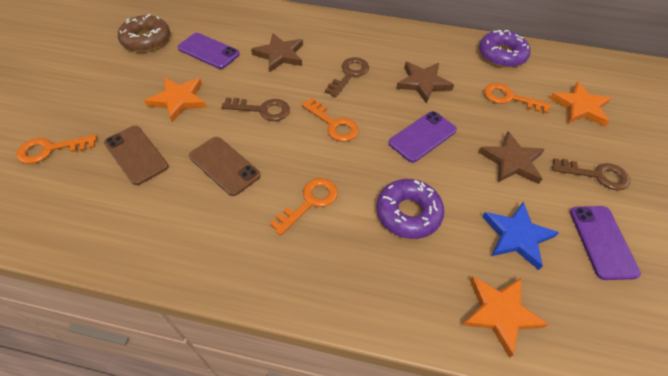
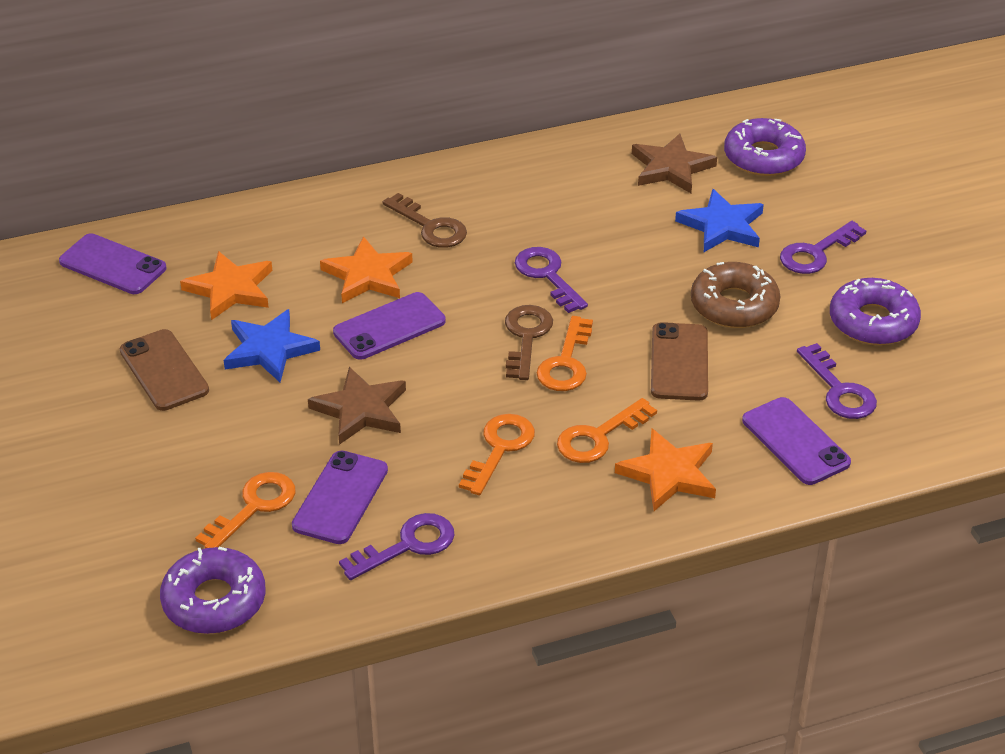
blue star: [482,202,559,270] = 1 -> [224,309,320,382] [675,189,764,252] = 2
brown key: [222,98,290,121] [325,57,369,97] [552,158,630,191] = 3 -> [383,193,467,248] [505,305,553,380] = 2
brown star: [251,33,303,73] [396,62,454,104] [478,131,545,184] = 3 -> [308,367,406,445] [632,133,717,193] = 2
purple donut: [376,179,444,239] [479,30,531,68] = 2 -> [160,547,266,634] [724,118,806,176] [830,278,921,345] = 3
purple key: none = 0 -> [339,513,455,580] [515,247,588,313] [780,221,866,274] [797,343,877,419] = 4
purple phone: [178,33,240,69] [389,111,457,163] [570,206,641,280] = 3 -> [59,233,166,294] [292,450,388,544] [333,292,446,360] [742,397,851,485] = 4

